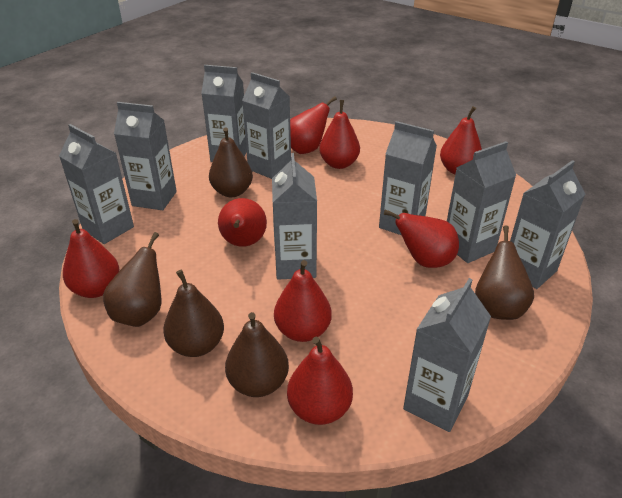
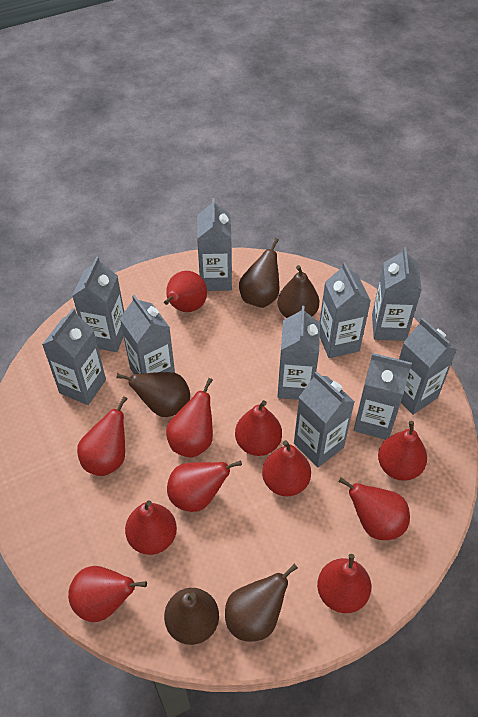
grey carton: [59,124,134,244] [114,102,177,210] [201,65,247,162] [242,72,291,179] [272,153,317,280] [379,121,437,235] [403,278,491,432] [447,141,516,263] [510,160,586,289] = 9 -> [42,308,106,405] [72,256,124,352] [120,295,175,374] [197,198,232,291] [277,306,320,400] [294,371,355,467] [320,262,371,358] [354,353,412,440] [372,247,422,341] [399,318,457,415] = 10
red pear: [63,219,119,298] [218,198,267,247] [274,260,332,342] [287,337,353,425] [290,96,337,154] [319,100,360,169] [384,209,459,268] [440,106,482,174] = 8 -> [68,566,147,622] [77,396,127,476] [125,500,177,555] [164,271,207,312] [166,378,213,457] [167,460,242,512] [235,400,282,456] [262,440,311,496] [317,554,371,613] [339,477,410,540] [378,421,427,481] = 11

